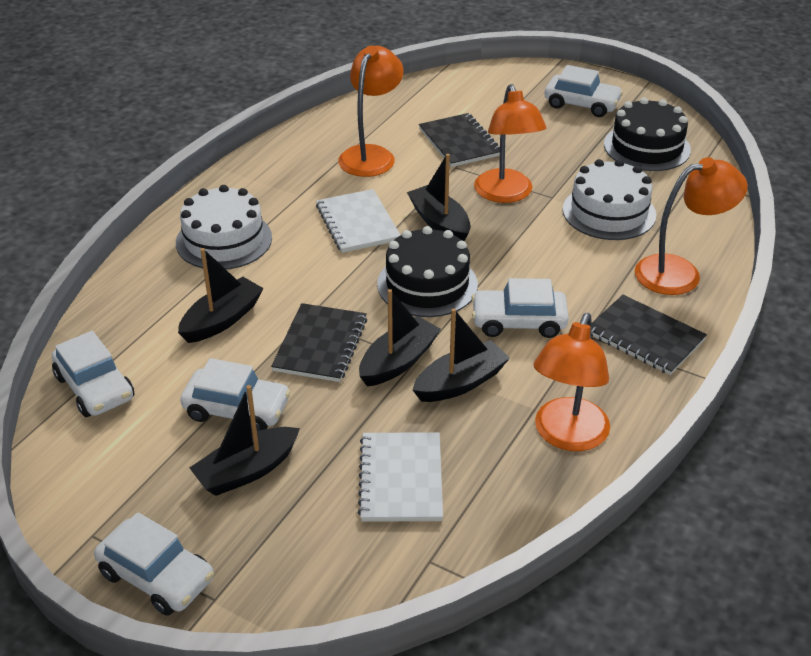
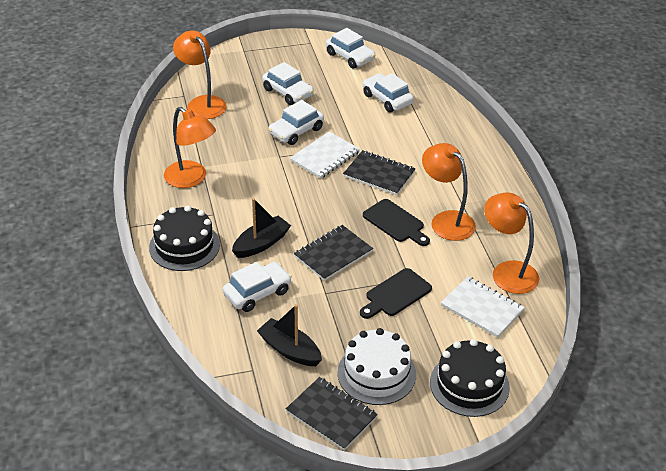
black boat: [178,248,264,343] [189,385,300,496] [359,289,441,387] [407,154,471,241] [413,308,510,402] = 5 -> [232,198,291,258] [257,304,322,366] = 2
black cutting board: none = 0 -> [360,268,432,319] [363,199,430,246] = 2
white cake: [176,185,272,270] [563,159,656,240] = 2 -> [337,328,416,405] = 1

